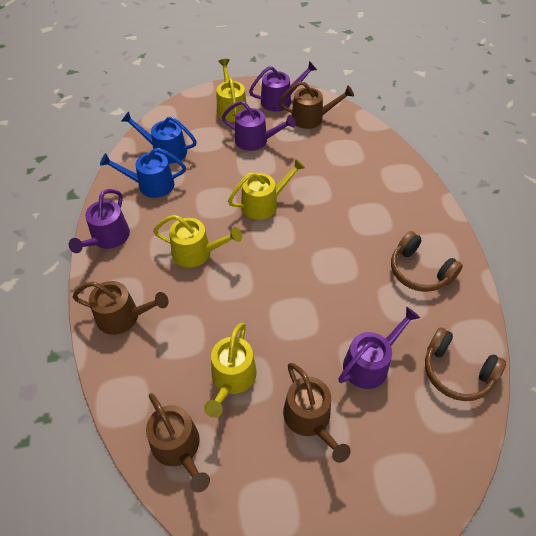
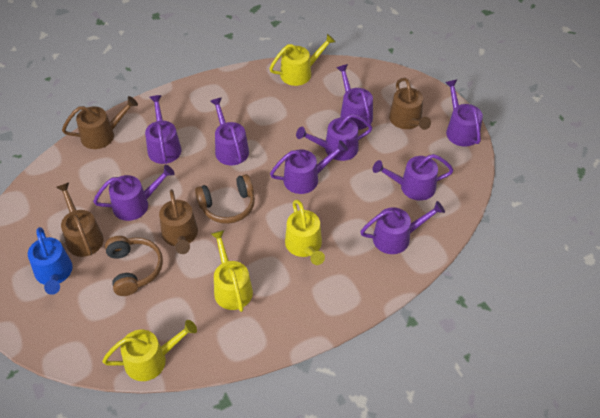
blue watering can: [100,148,186,198] [121,111,197,164] = 2 -> [28,227,73,295] = 1
purple watering can: [69,189,130,253] [222,101,296,151] [249,61,317,111] [338,307,420,389] = 4 -> [93,165,175,221] [145,95,181,164] [210,97,249,165] [270,140,348,194] [296,114,373,161] [336,64,373,130] [360,201,445,254] [373,154,454,201] [445,80,483,147] = 9

